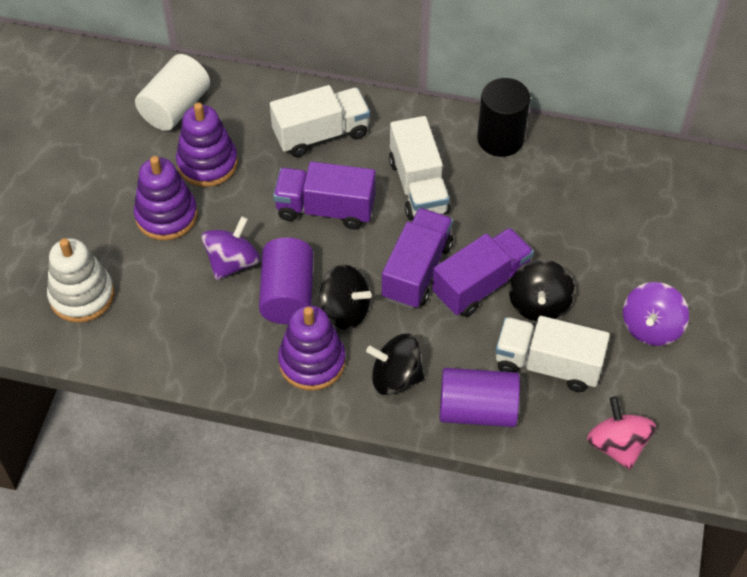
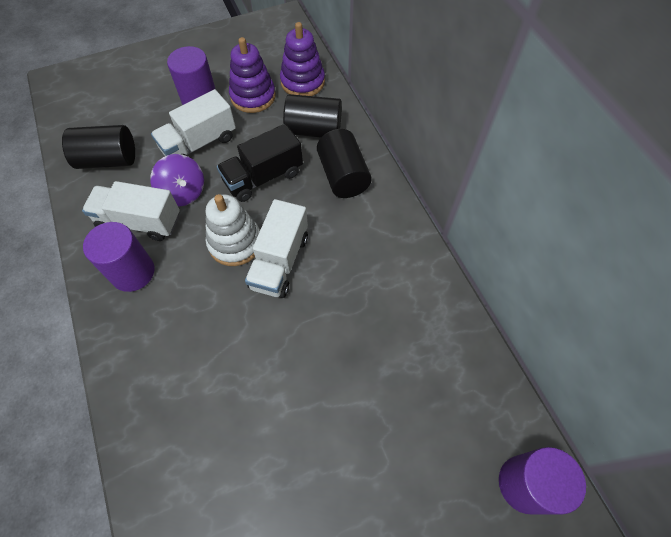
black cylinder: [477,78,530,157] = 1 -> [62,125,135,169] [283,94,342,137] [317,129,372,198] = 3
black spinning top: [320,264,372,330] [366,334,425,395] [509,260,574,322] = 3 -> none = 0
black truck: none = 0 -> [217,124,303,202] = 1
pink spinning top: [587,396,656,470] = 1 -> none = 0
purple cylinder: [259,237,313,324] [440,368,520,427] = 2 -> [83,222,154,292] [167,46,216,105] [499,447,586,515] = 3
purple spinning top: [202,216,260,280] [623,282,689,346] = 2 -> [150,154,204,206] = 1
purple stacking toy: [134,156,198,240] [176,103,238,187] [278,305,346,391] = 3 -> [229,37,276,113] [280,22,325,96] = 2
purple truck: [273,161,375,230] [382,208,453,309] [432,228,534,317] = 3 -> none = 0
white cylinder: [135,54,210,131] = 1 -> none = 0

